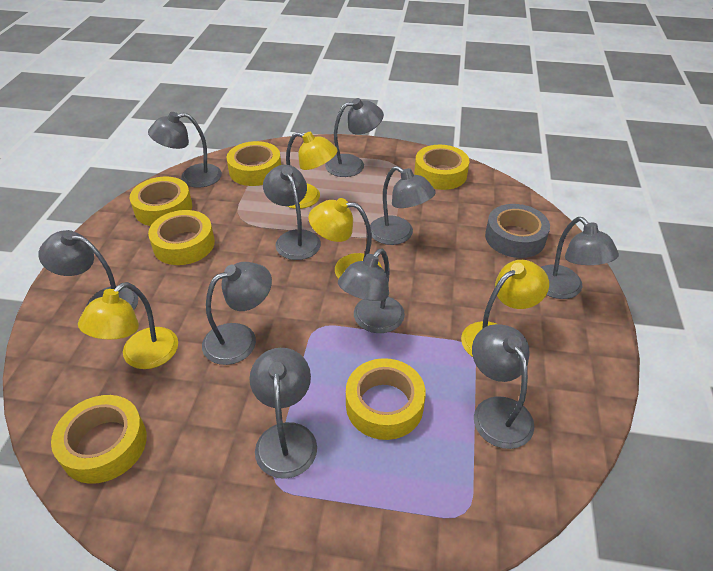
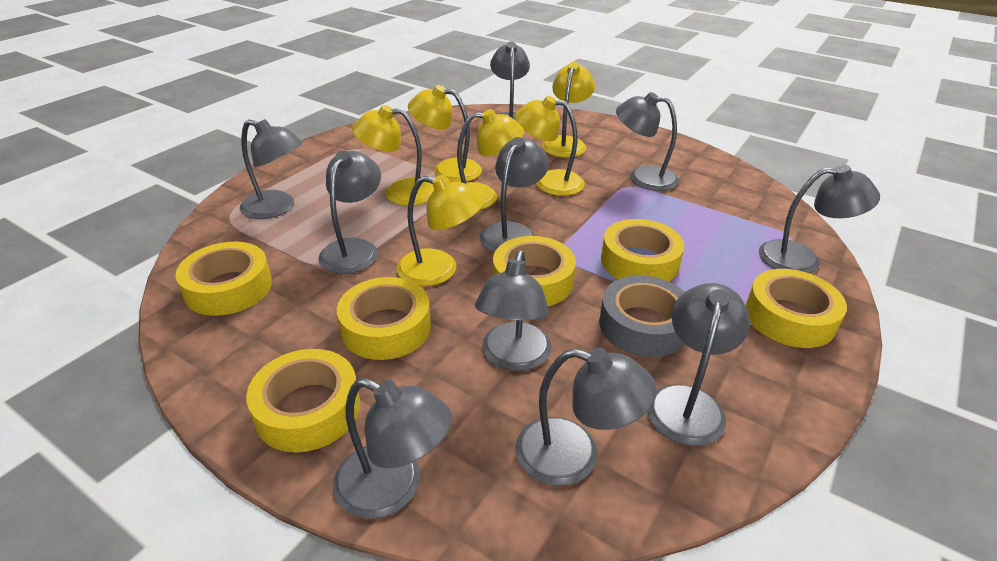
yellow lamp: [78,282,178,369] [286,132,338,209] [308,198,382,279] [461,260,549,357] = 4 -> [352,105,434,206] [397,175,484,286] [408,85,482,182] [457,109,524,210] [515,96,585,196] [542,62,595,158] = 6

